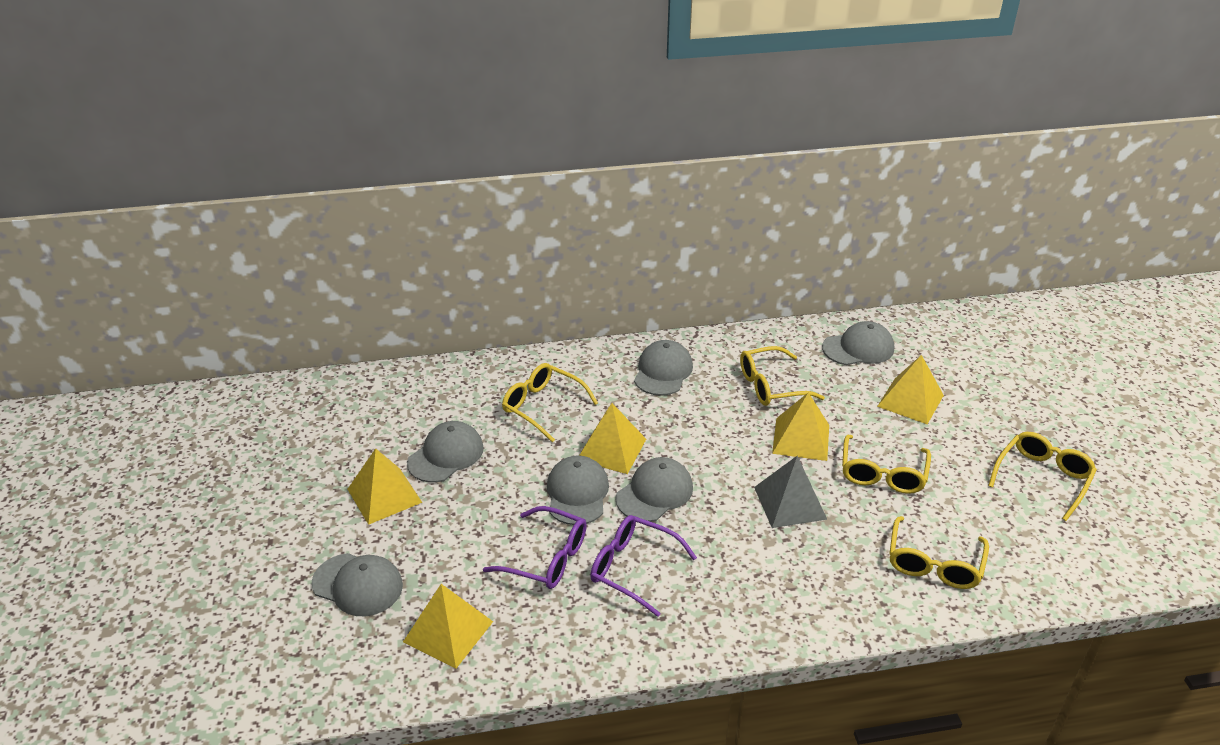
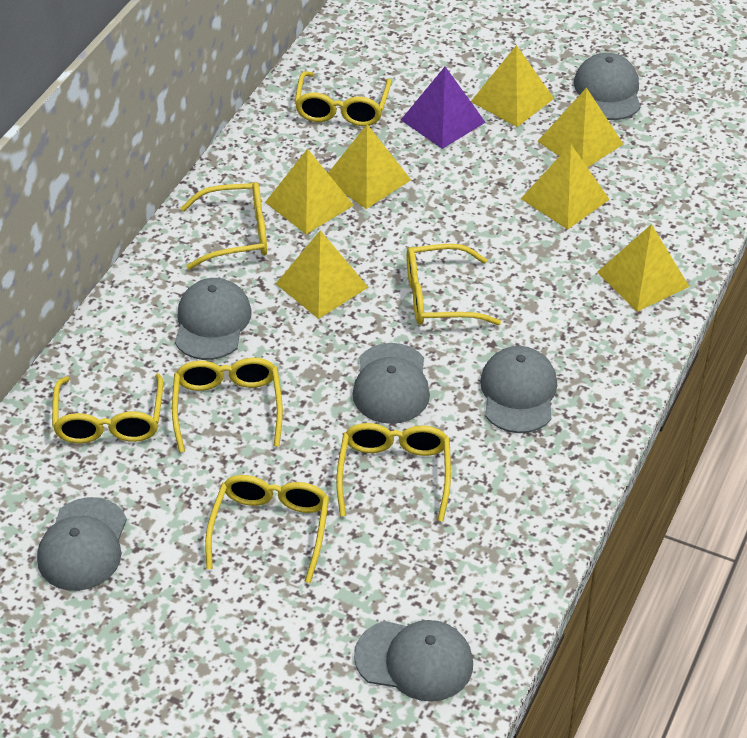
grey pyramid: [754,456,827,528] = 1 -> none = 0
purple glasses: [483,506,587,589] [590,515,697,617] = 2 -> none = 0
purple pyramid: none = 0 -> [401,67,486,149] = 1
yellow glasses: [502,363,598,442] [740,346,825,406] [842,435,931,494] [889,516,989,589] [988,432,1097,521] = 5 -> [52,374,163,444] [172,357,283,453] [180,182,267,269] [205,475,329,583] [294,71,392,126] [336,423,451,522] [406,244,501,325] = 7
yellow pyramid: [347,448,422,525] [403,584,493,669] [579,403,646,474] [772,392,829,461] [877,355,944,424] = 5 -> [265,148,354,234] [276,230,368,319] [328,124,411,209] [471,45,554,127] [521,144,610,229] [537,88,623,168] [597,224,689,312] = 7

